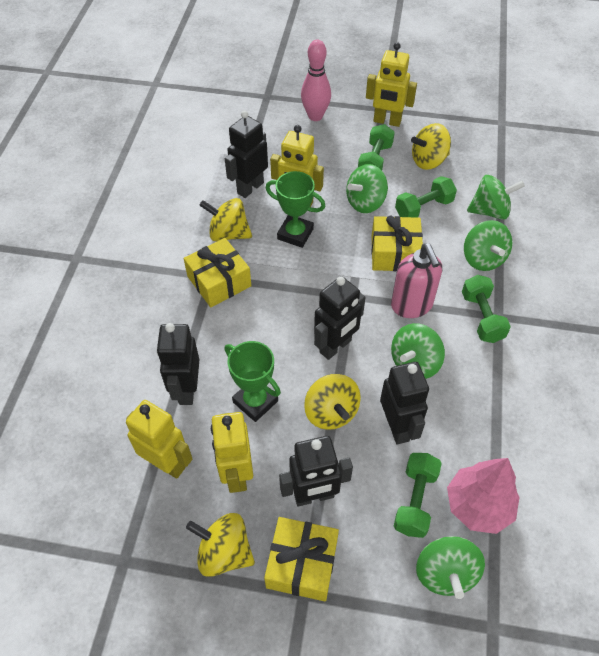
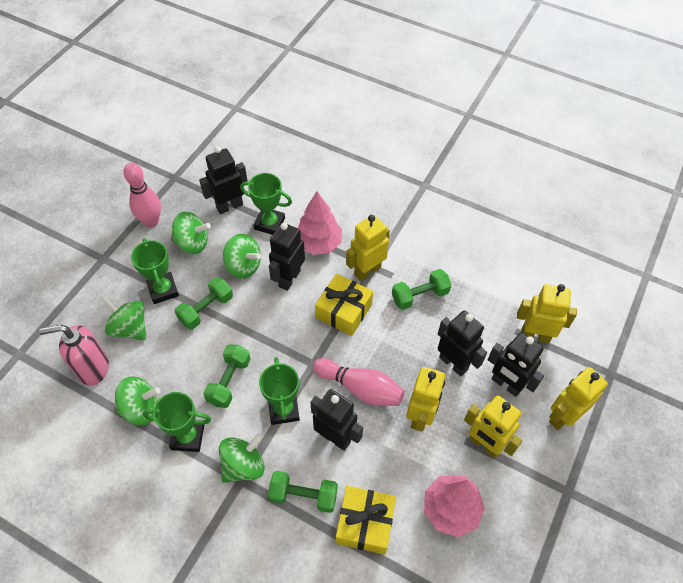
green trophy: [225,341,281,422] [266,171,326,248] = 2 -> [131,238,179,304] [143,392,211,452] [240,173,292,235] [259,357,300,425] = 4
pink bowling pin: [301,40,331,121] = 1 -> [123,163,161,227] [313,358,405,406] = 2
pink tree: [447,458,519,534] = 1 -> [297,191,342,255] [424,475,485,537] = 2
yellow gift: [184,238,251,307] [264,517,339,601] [371,216,423,271] = 3 -> [315,273,373,336] [336,486,396,555] = 2
yellow robot: [126,400,192,479] [211,412,253,493] [270,125,324,207] [366,42,417,127] = 4 -> [346,215,390,281] [406,367,445,432] [464,396,522,458] [517,284,577,343] [549,367,608,430] = 5
yellow spinning top: [186,513,255,577] [199,198,252,242] [304,374,361,430] [411,123,451,170] = 4 -> none = 0

